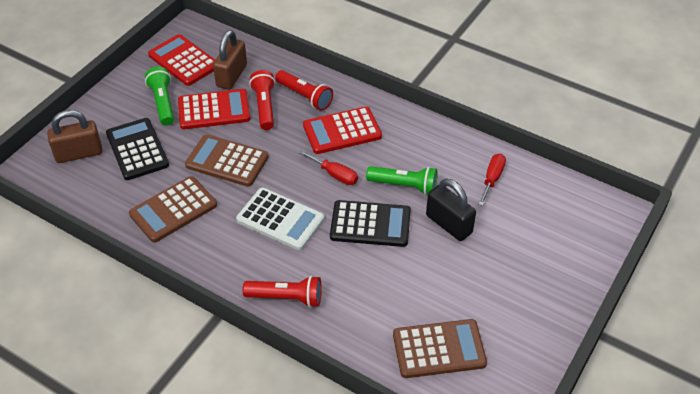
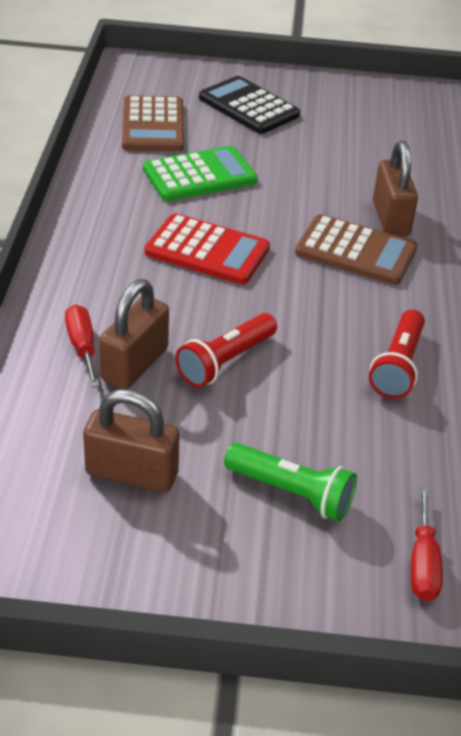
black calculator: [106,118,169,180] [330,200,411,247] = 2 -> [199,76,300,134] = 1
black padlock: [426,179,476,241] = 1 -> none = 0
brown calculator: [129,176,217,243] [185,134,269,187] [393,319,487,378] = 3 -> [122,95,184,151] [295,214,418,285] = 2
brown padlock: [47,110,103,163] [213,30,247,90] = 2 -> [83,389,180,492] [99,279,169,389] [373,141,418,236] = 3
green calculator: none = 0 -> [143,146,257,201] = 1
green flashlight: [145,67,174,126] [366,166,438,195] = 2 -> [224,443,357,521] = 1
red calculator: [148,34,215,86] [178,89,250,129] [303,107,382,154] = 3 -> [145,213,270,284] = 1
red flashlight: [243,276,322,307] [249,70,275,130] [275,70,333,110] = 3 -> [175,313,277,388] [369,310,425,399] = 2
white calculator: [236,188,324,250] = 1 -> none = 0

